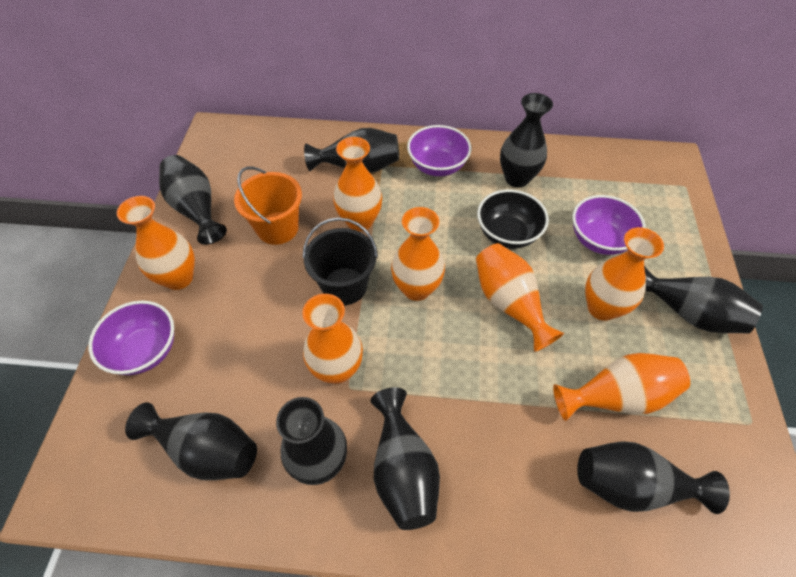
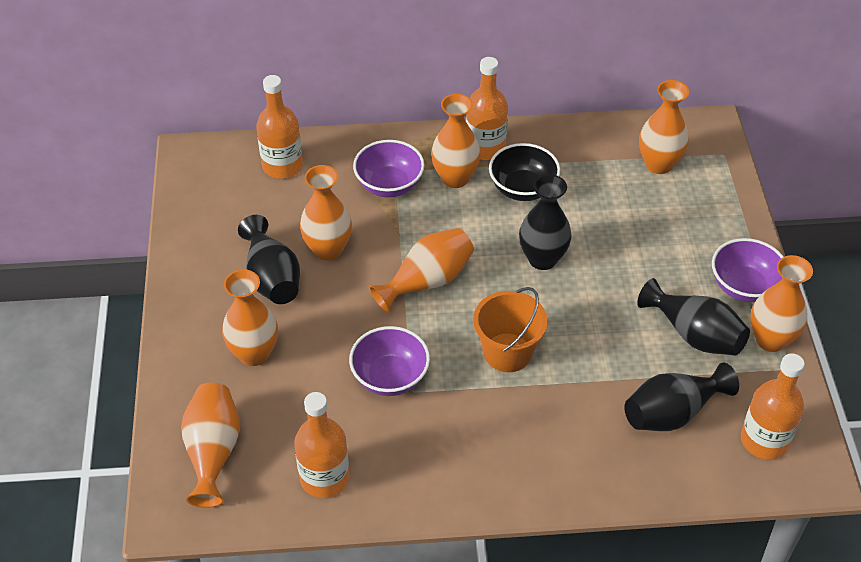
black bucket: [303,217,378,305] = 1 -> none = 0
black vase: [125,402,257,480] [159,155,227,245] [276,397,347,485] [304,128,399,173] [371,387,440,530] [500,93,553,187] [577,441,730,514] [644,266,763,334] = 8 -> [238,215,300,304] [519,174,572,270] [624,363,739,431] [637,278,750,356] = 4
orange bottle: none = 0 -> [256,75,303,179] [294,392,349,498] [466,57,508,160] [741,353,805,460] = 4

